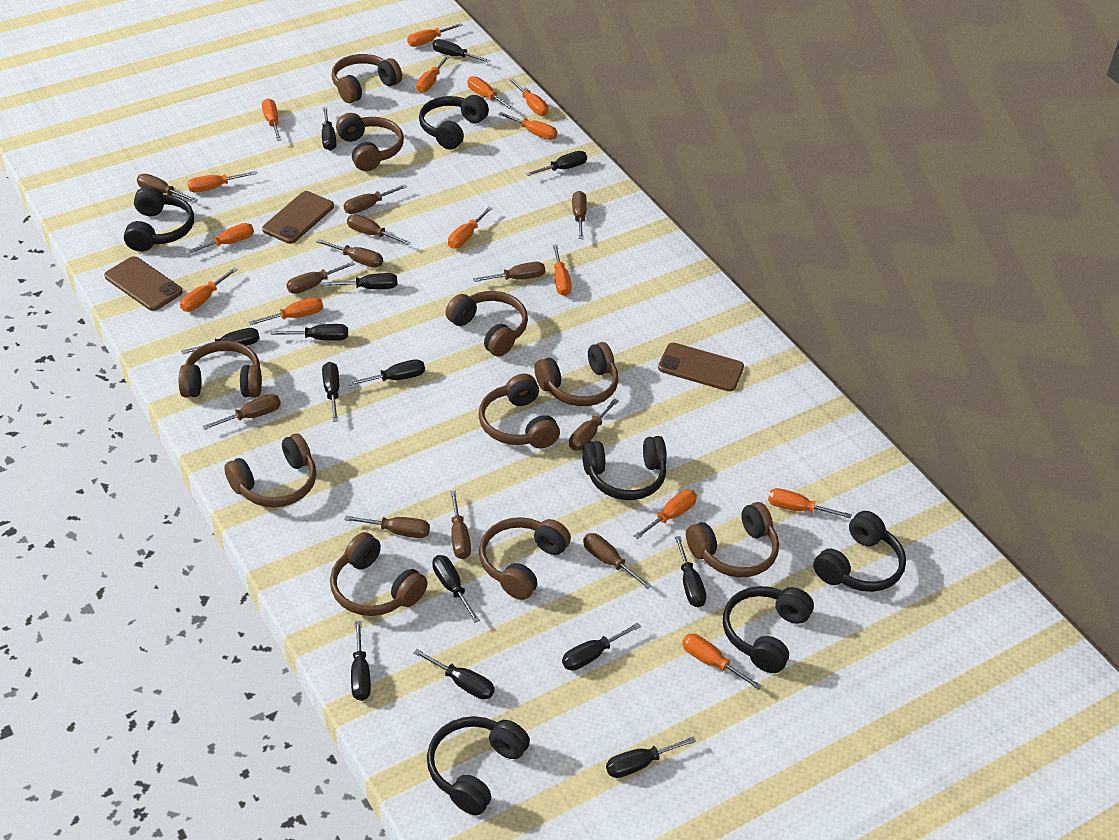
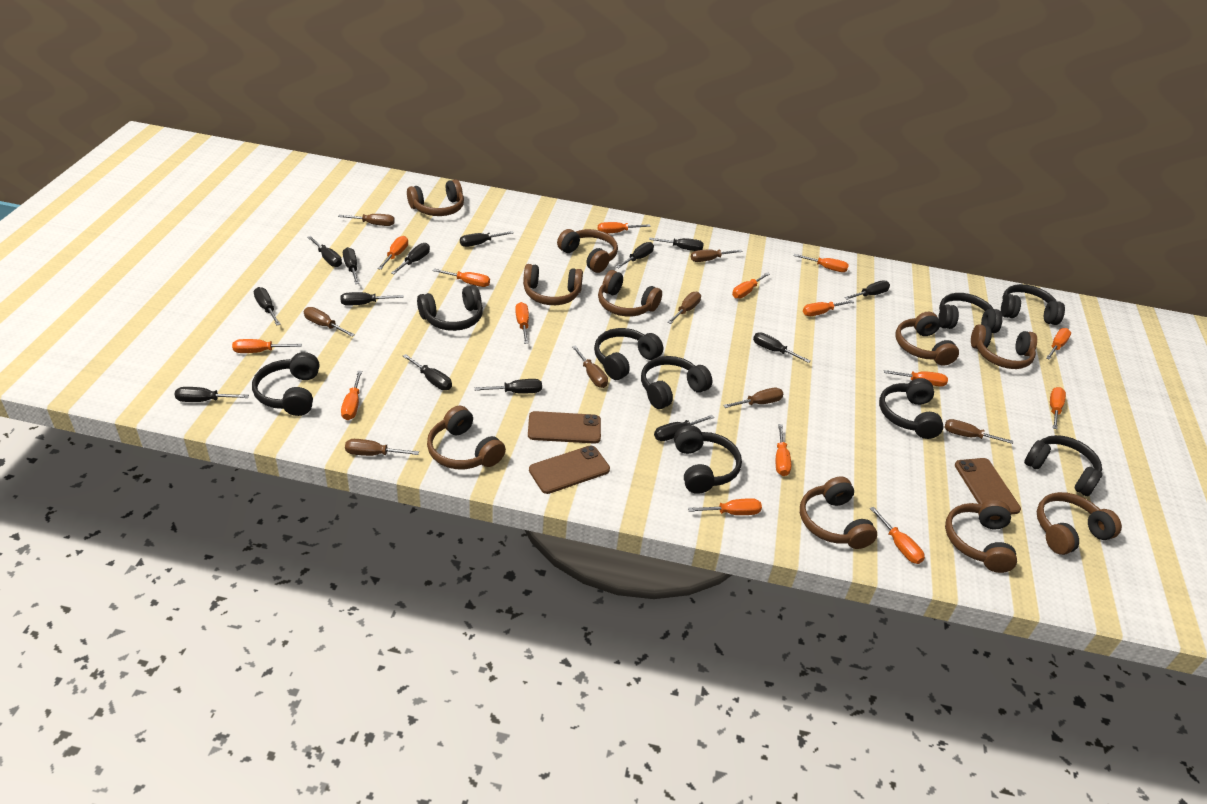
black headphones: [124,186,194,252] [419,95,489,150] [427,716,530,815] [582,436,667,500] [723,586,814,673] [813,511,906,592] = 6 -> [252,352,319,416] [417,285,483,331] [594,328,663,380] [641,356,712,409] [674,425,742,494] [879,378,943,439] [938,293,1003,333] [1001,284,1065,325] [1024,435,1102,496] = 9
brown screwdriver: [137,174,198,202] [203,394,281,430] [286,261,355,294] [316,239,383,268] [344,184,407,214] [344,515,430,538] [347,214,411,245] [450,490,471,559] [473,262,545,282] [569,398,619,450] [572,191,587,239] [583,533,652,589] = 12 -> [304,307,355,337] [338,214,395,226] [345,439,419,456] [572,345,608,388] [667,292,701,324] [691,249,743,262] [723,388,783,408] [944,419,1013,444] = 8

